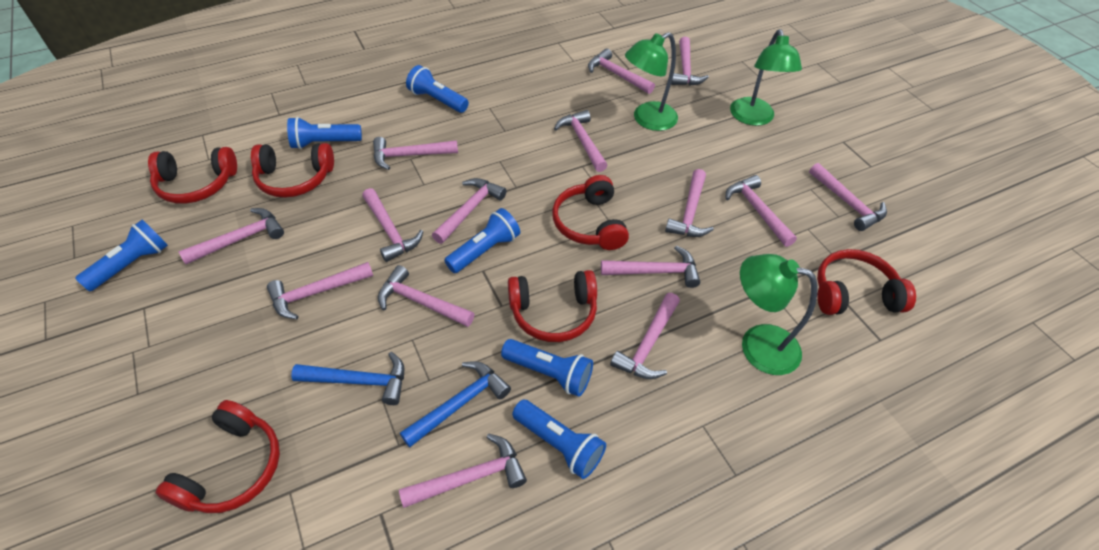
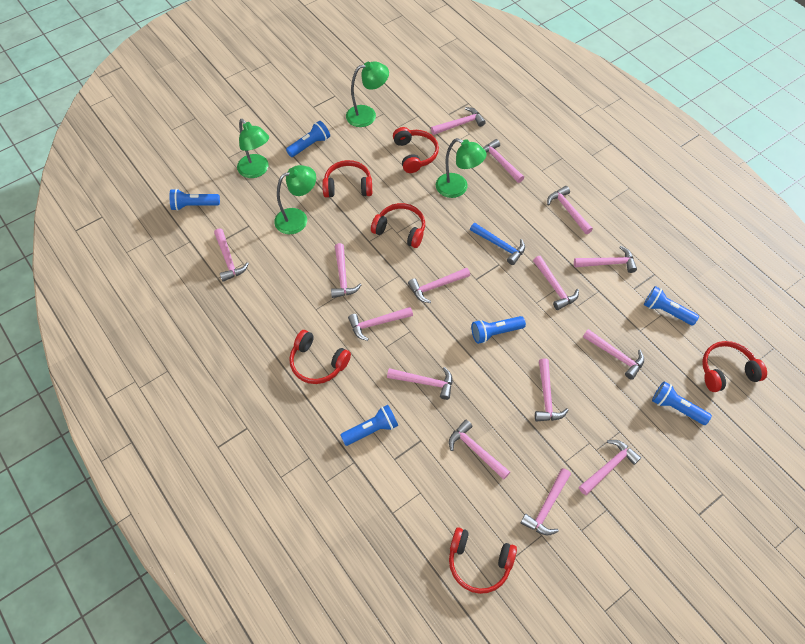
blue hammer: [291,352,404,405] [400,361,511,447] = 2 -> [470,223,525,265] = 1
green lamp: [625,32,678,131] [730,29,802,126] [740,254,817,375] = 3 -> [237,119,269,178] [274,165,316,234] [346,61,389,127] [436,138,487,198] = 4

